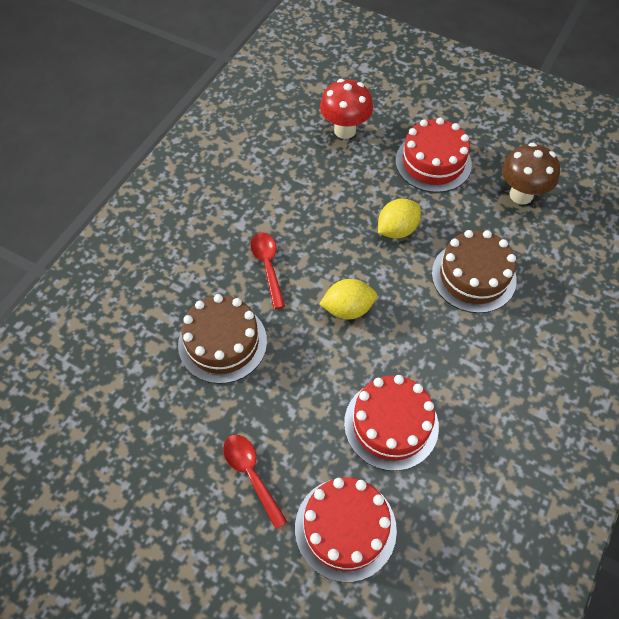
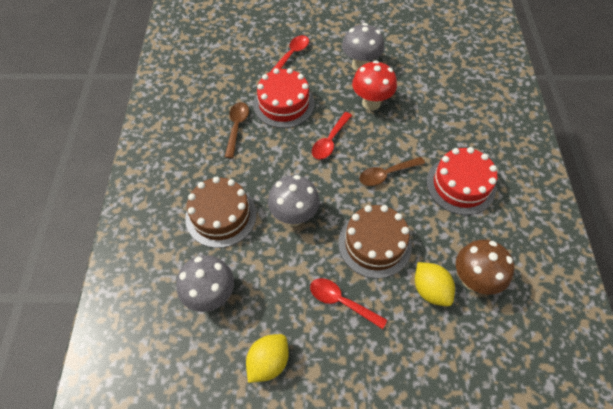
brown spoon: none = 0 -> [225,102,249,158] [359,157,425,186] = 2
grey mushroom: none = 0 -> [176,255,234,312] [268,175,320,226] [342,23,384,71] = 3
red cake: [295,477,397,582] [344,375,439,471] [395,118,472,193] = 3 -> [253,68,314,128] [427,147,498,215] = 2
red spoon: [223,435,288,529] [250,232,285,309] = 2 -> [270,35,309,72] [310,278,387,329] [312,112,352,159] = 3

